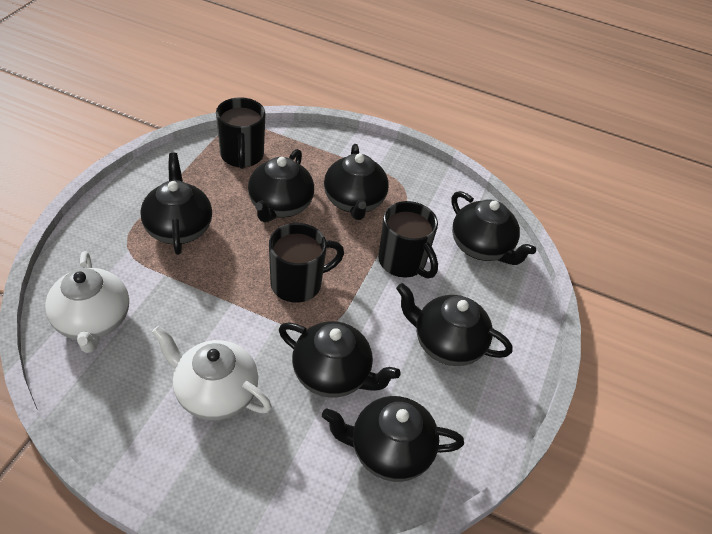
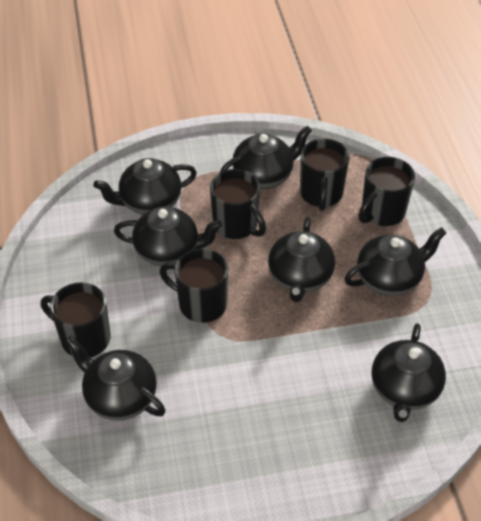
black mug: [216,97,266,169] [269,223,344,303] [378,201,438,279] = 3 -> [41,282,110,357] [160,248,228,323] [210,169,266,239] [300,139,349,211] [359,157,415,226] = 5
white teapot: [45,251,129,353] [152,325,272,420] = 2 -> none = 0

